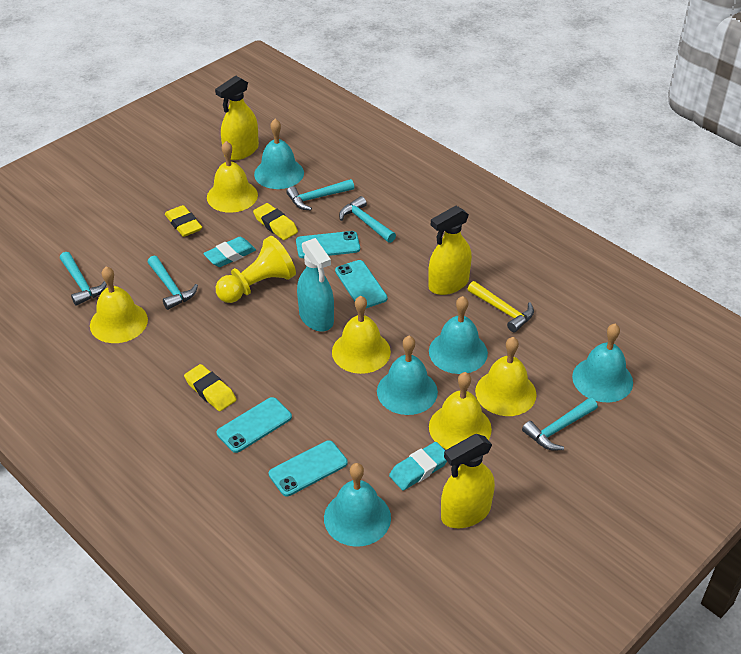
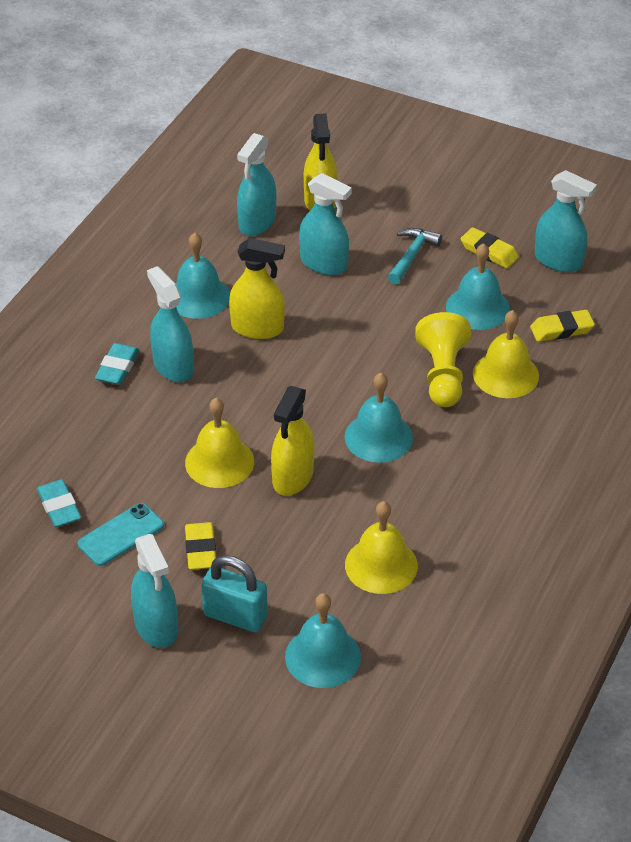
turquoise bell: [254,119,304,189] [324,463,391,547] [377,336,438,415] [429,296,488,374] [572,324,633,402] = 5 -> [176,233,230,319] [285,593,361,688] [344,373,413,463] [446,243,510,330] = 4
turquoise hammer: [60,252,107,306] [147,256,198,310] [286,179,354,210] [339,196,396,243] [522,397,598,450] = 5 -> [388,228,442,284] = 1
turquoise padlock: none = 0 -> [201,555,268,632] = 1
turquoise phone: [217,397,292,453] [269,440,348,496] [296,231,360,258] [335,260,387,308] = 4 -> [78,503,164,566] = 1
turquoise spray bottle: [297,238,334,332] = 1 -> [131,534,178,648] [147,266,194,382] [237,133,276,236] [299,173,352,275] [535,170,597,272] = 5
yellow bell: [90,266,148,343] [207,141,258,213] [332,296,391,374] [429,372,492,450] [475,337,536,416] = 5 -> [185,398,254,488] [345,501,418,594] [473,310,539,398] = 3
yellow hammer: [468,281,534,332] = 1 -> none = 0

